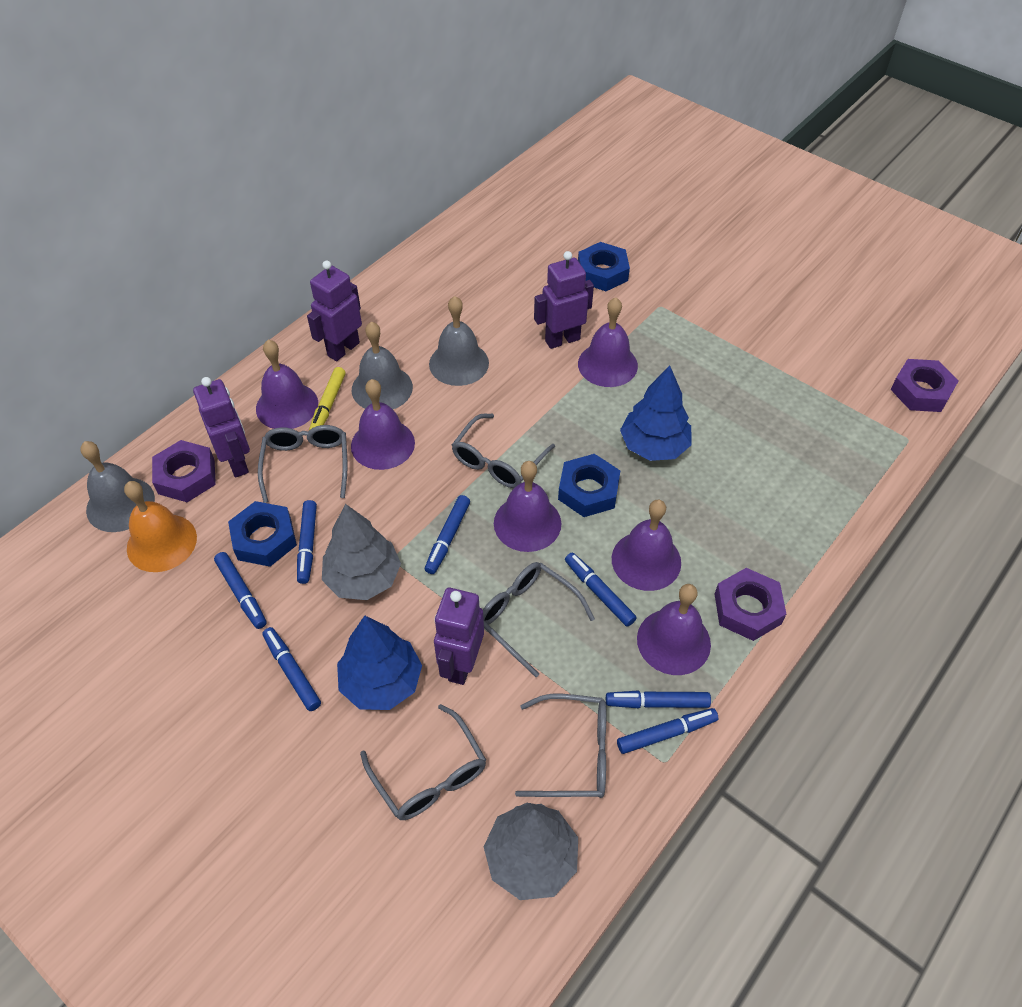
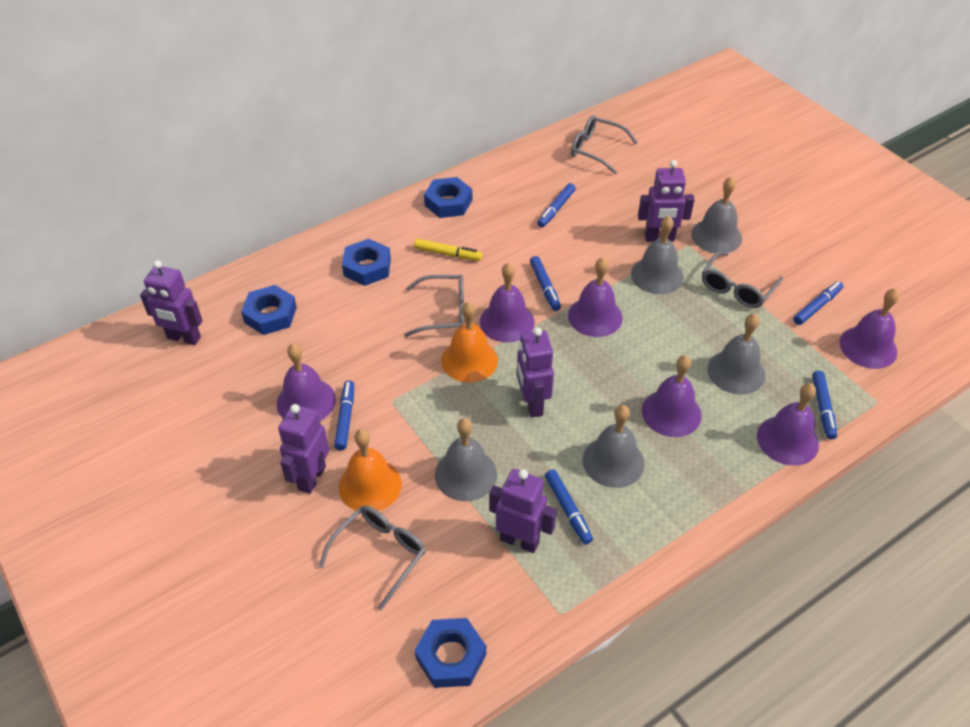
blue marker: [214,552,266,629] [262,627,321,711] [297,500,317,584] [425,495,470,574] [565,553,637,627] [606,691,711,708] [617,708,718,754] = 7 -> [334,380,354,450] [530,256,561,311] [537,183,576,228] [545,469,593,544] [793,281,843,325] [812,371,837,439] = 6
blue nut: [228,501,297,567] [558,454,620,517] [578,242,630,291] = 3 -> [241,285,297,335] [342,239,391,286] [415,618,486,688] [424,177,472,218] = 4
blue tree: [337,616,422,710] [620,365,692,461] = 2 -> none = 0
grey bell: [80,441,155,532] [352,322,413,409] [429,296,489,386] = 3 -> [435,418,497,501] [583,405,645,488] [631,216,684,294] [691,176,742,253] [707,314,765,395] = 5
grey glasses: [258,425,347,503] [360,704,486,820] [452,414,555,488] [483,562,595,677] [515,694,606,798] = 5 -> [319,505,426,610] [404,275,464,337] [571,115,638,174] [702,251,783,308] = 4
grey tree: [322,504,401,600] [484,803,578,900] = 2 -> none = 0
orange bell: [124,481,197,572] = 1 -> [339,429,402,511] [441,302,498,383] = 2
purple nut: [152,440,216,502] [715,568,786,641] [891,359,959,412] = 3 -> none = 0
purple robot: [193,377,250,478] [307,261,362,361] [434,588,484,685] [534,251,594,349] = 4 -> [140,260,203,345] [278,404,329,494] [489,469,557,553] [517,328,554,418] [638,160,695,242] = 5

